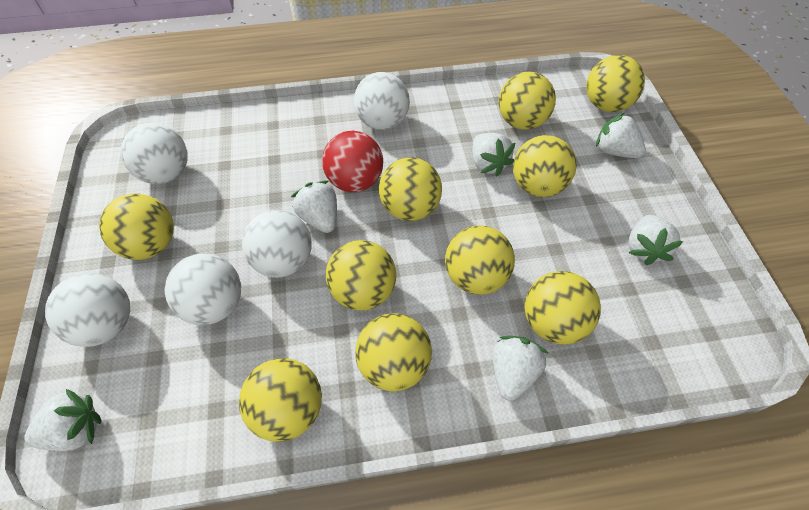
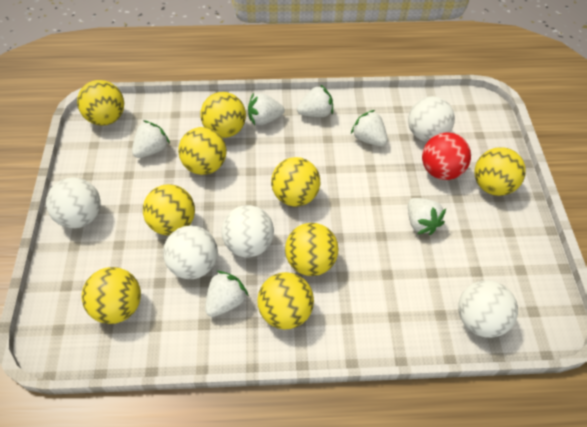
yellow ball: [99,194,174,260] [239,358,322,442] [326,240,396,311] [355,313,432,391] [379,157,442,221] [445,226,515,295] [498,72,556,130] [513,135,576,197] [525,271,601,345] [586,55,645,112] = 10 -> [77,80,124,126] [81,267,141,324] [143,184,195,236] [178,127,226,175] [201,92,246,138] [257,272,314,330] [271,157,320,207] [285,223,338,276] [474,147,526,196] = 9

